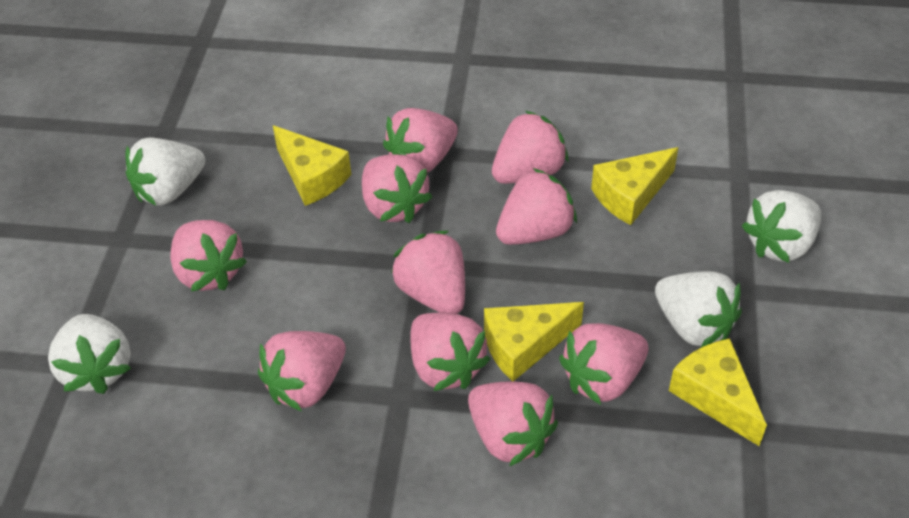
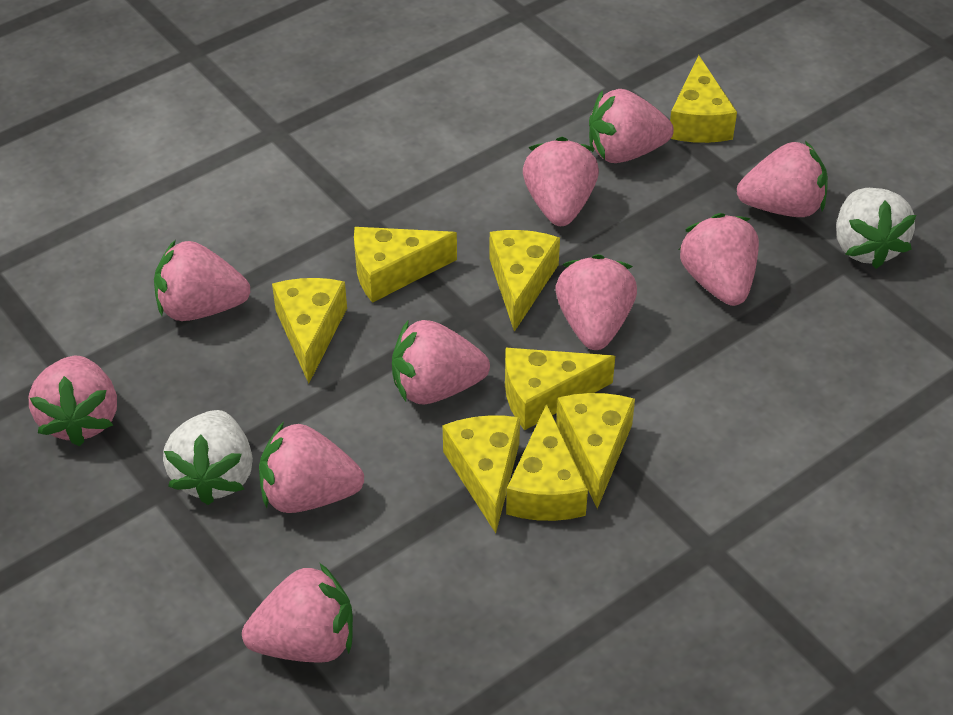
white strawberry: [48,314,131,394] [125,138,206,206] [655,271,742,347] [742,190,821,263] = 4 -> [163,410,253,505] [836,188,916,269] = 2
yellow cheese: [273,125,351,206] [484,302,584,381] [591,147,679,225] [669,338,767,446] = 4 -> [272,278,347,384] [354,227,457,303] [443,415,520,533] [489,230,560,332] [505,348,615,430] [506,404,588,521] [556,393,635,509] [670,55,737,143] = 8

